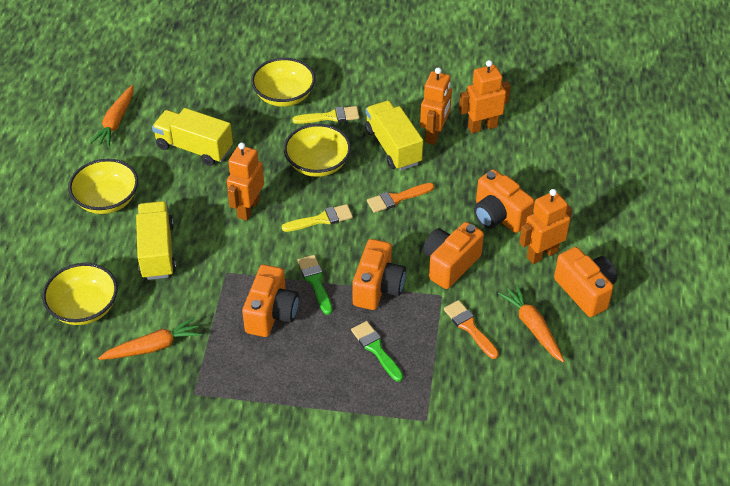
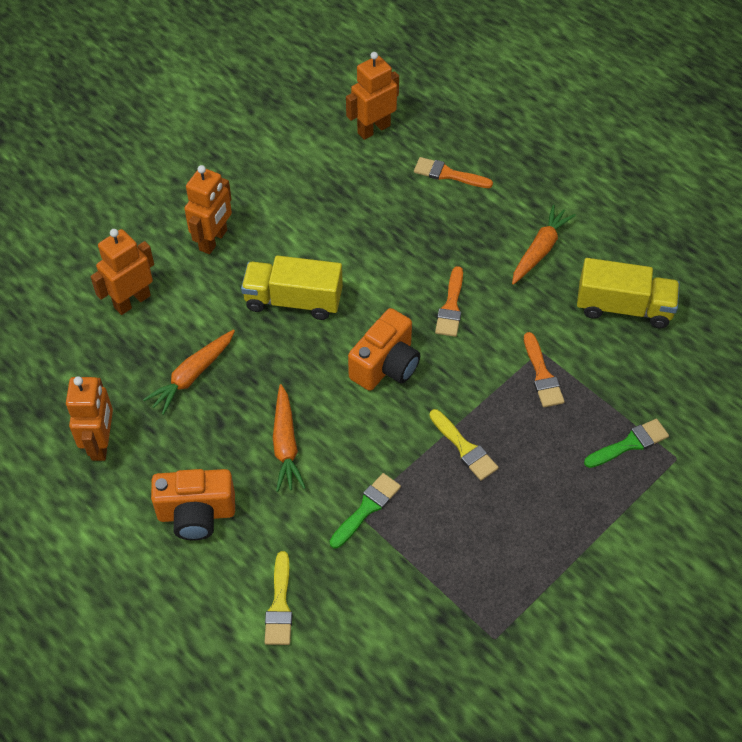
orange brush: [367,183,434,213] [444,300,499,359] = 2 -> [414,157,493,188] [435,266,463,337] [524,332,565,407] = 3
orange camera: [242,264,299,337] [352,239,406,310] [423,222,484,289] [474,169,534,233] [554,247,617,317] = 5 -> [151,469,235,540] [348,308,420,391] = 2
yellow bowl: [42,263,118,325] [68,159,138,214] [251,58,315,107] [284,124,351,177] = 4 -> none = 0
yellow truck: [136,201,176,280] [152,108,233,166] [365,100,423,171] = 3 -> [241,255,343,320] [577,258,680,328] = 2

